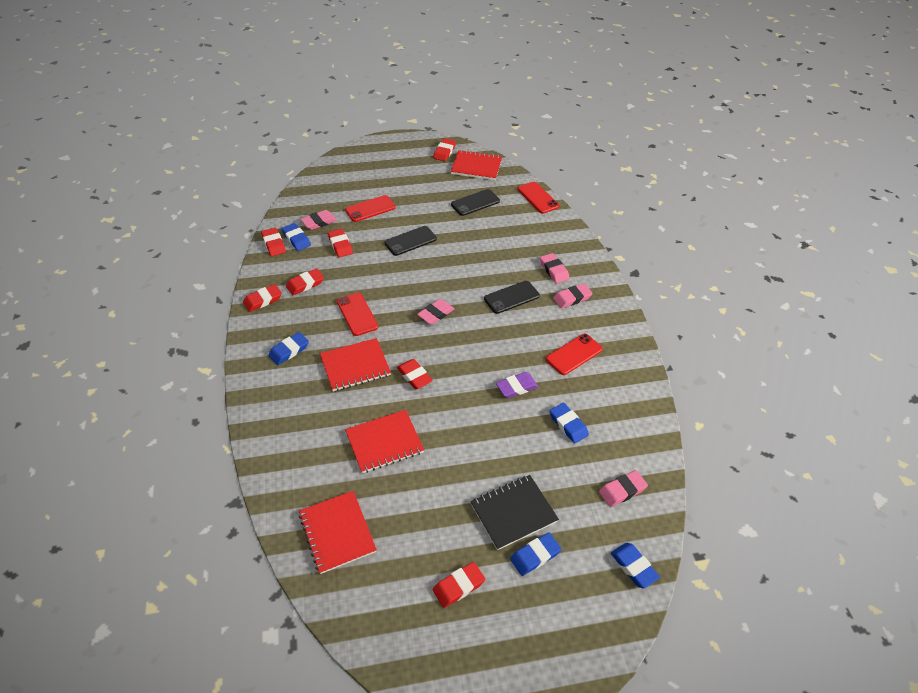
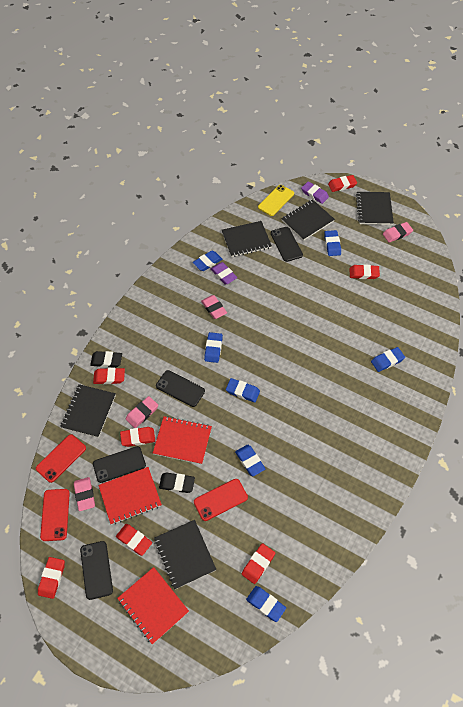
black eraser: none = 0 -> [90,351,122,368] [159,473,195,493] = 2
black notebook: [470,475,559,550] = 1 -> [60,384,116,438] [154,520,216,589] [222,221,272,257] [282,199,335,241] [356,192,394,225] = 5
black phone: [385,226,437,256] [451,189,500,216] [484,281,540,314] = 3 -> [80,541,113,600] [93,446,146,483] [156,370,205,407] [271,227,303,262] = 4
blue eraser: [268,332,309,365] [282,223,311,251] [510,533,561,576] [550,403,589,443] [611,543,660,589] = 5 -> [193,251,222,271] [204,332,223,363] [226,378,260,402] [235,445,265,476] [246,586,286,622] [324,230,341,256] [371,347,405,372] = 7
pink eraser: [301,210,337,230] [417,299,454,325] [540,253,570,283] [553,284,593,308] [599,470,648,507] = 5 -> [74,477,95,511] [126,396,158,428] [201,295,227,319] [383,222,413,243] = 4
purple eraser: [496,372,538,398] = 1 -> [210,262,238,285] [301,182,329,204] = 2
red notebook: [299,491,377,574] [320,338,391,391] [345,410,424,473] [451,150,502,180] = 4 -> [99,467,162,525] [117,567,189,644] [153,416,212,465] = 3
red phone: [337,293,378,336] [345,195,396,222] [518,182,559,214] [546,334,603,375] = 4 -> [36,434,86,483] [40,489,70,541] [194,479,248,521] = 3
yellow phone: none = 0 -> [258,185,294,216] = 1

